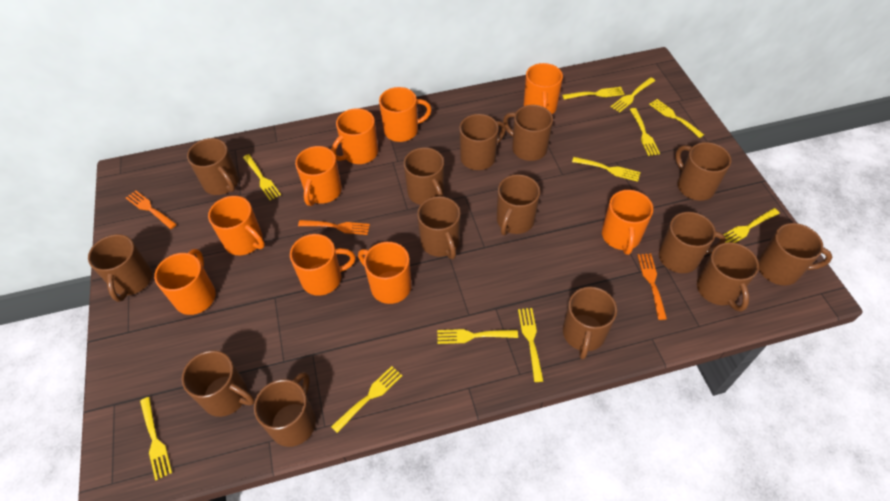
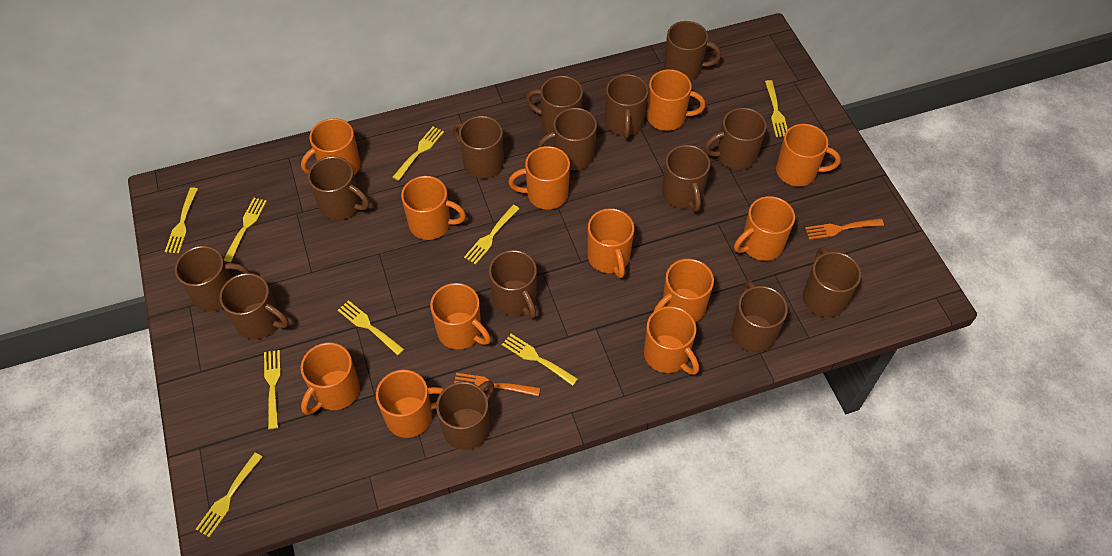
orange fork: [126,190,177,229] [298,220,370,235] [638,254,667,320] = 3 -> [454,373,540,396] [805,218,884,240] = 2
orange mug: [154,249,216,315] [208,196,265,255] [290,234,356,296] [295,146,342,206] [331,108,378,164] [358,242,411,304] [379,87,432,142] [524,63,563,114] [602,190,653,255] = 9 -> [301,118,361,175] [301,343,360,415] [376,370,444,438] [401,176,466,240] [430,283,491,349] [508,146,570,210] [587,208,634,278] [644,306,699,375] [647,69,706,131] [653,259,714,322] [734,196,795,261] [776,124,841,186] = 12
yellow fork: [140,397,172,480] [243,154,281,201] [331,366,402,433] [437,329,518,344] [518,308,544,382] [562,87,624,100] [572,157,640,182] [611,77,655,113] [630,108,660,156] [649,99,704,138] [723,208,780,243] = 11 -> [165,187,198,253] [196,452,262,537] [224,198,267,262] [264,350,281,429] [338,300,404,356] [393,126,444,181] [464,205,520,265] [502,334,578,386] [765,80,788,137] = 9

